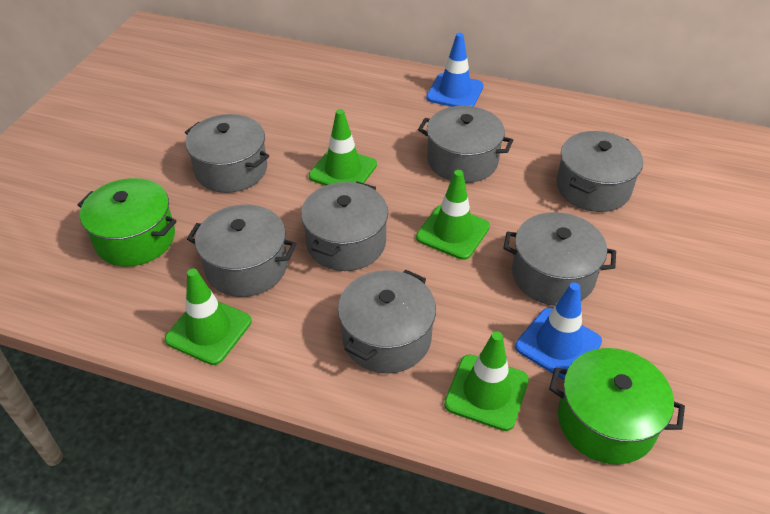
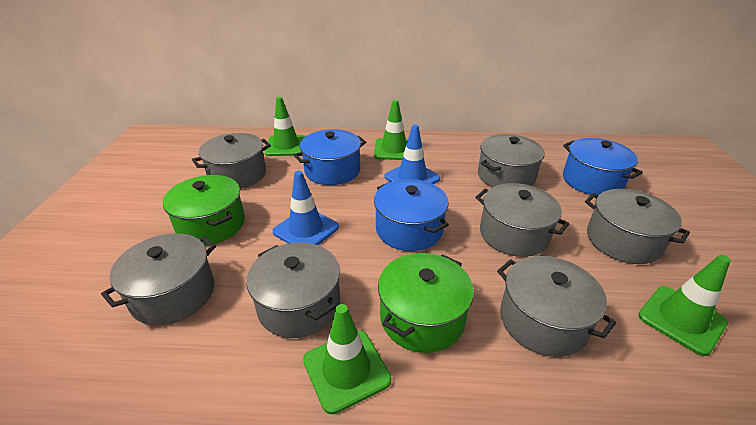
blue pot: none = 0 -> [294,129,366,185] [374,179,449,251] [563,138,643,195] = 3

